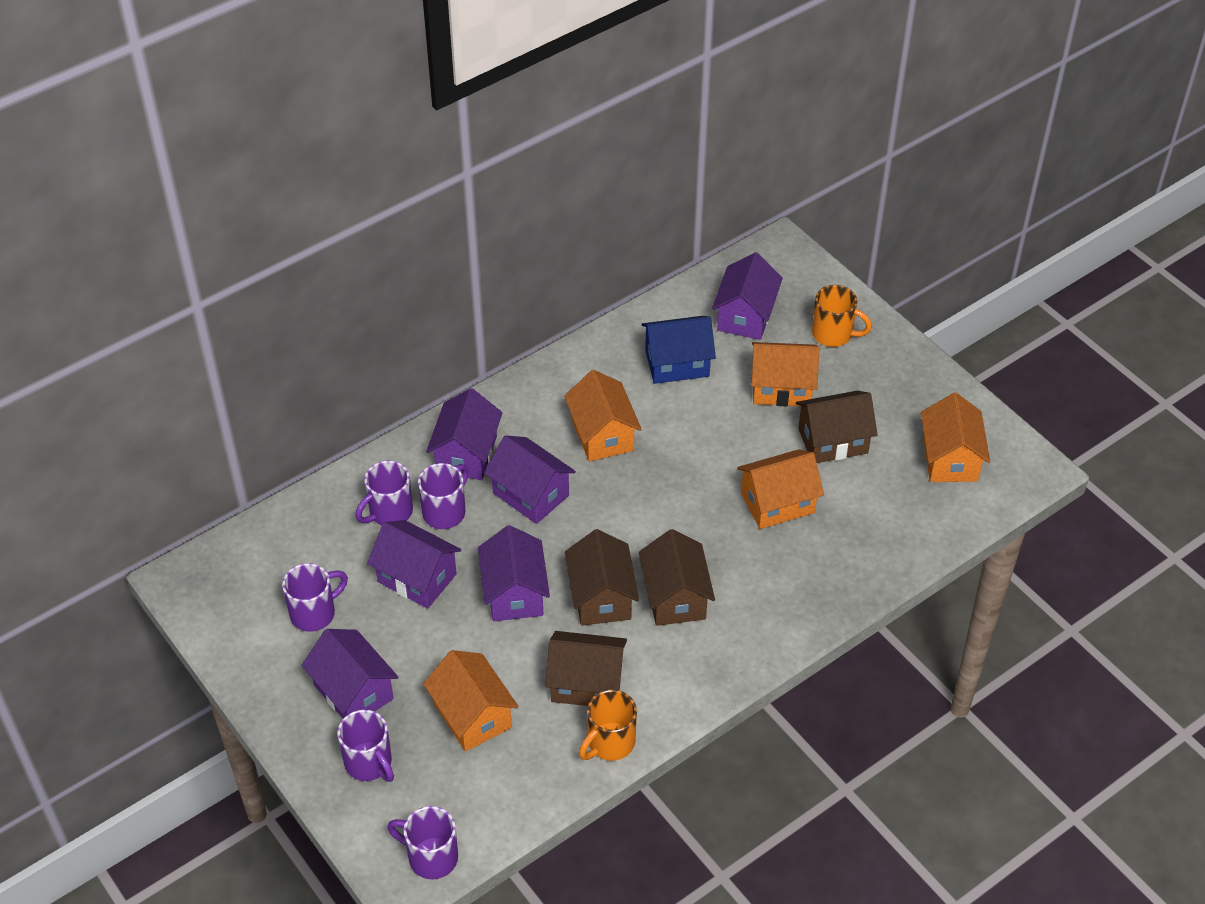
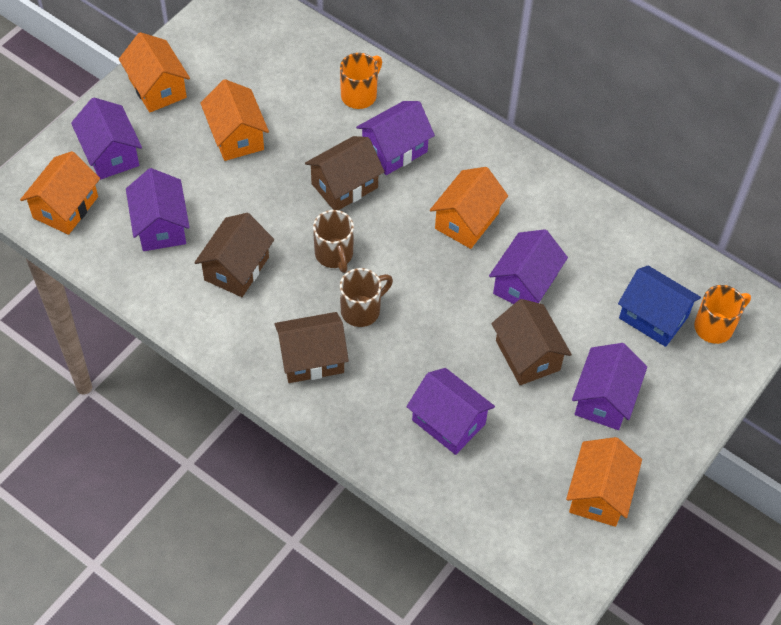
brown mug: none = 0 -> [313,210,354,273] [340,268,393,327] = 2
purple mug: [282,563,348,632] [337,710,394,782] [355,461,413,525] [388,806,458,879] [418,463,469,529] = 5 -> none = 0

